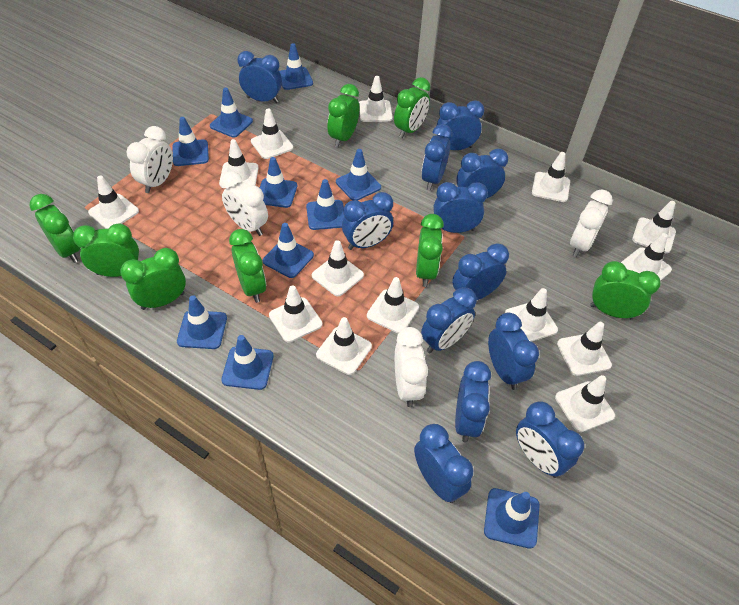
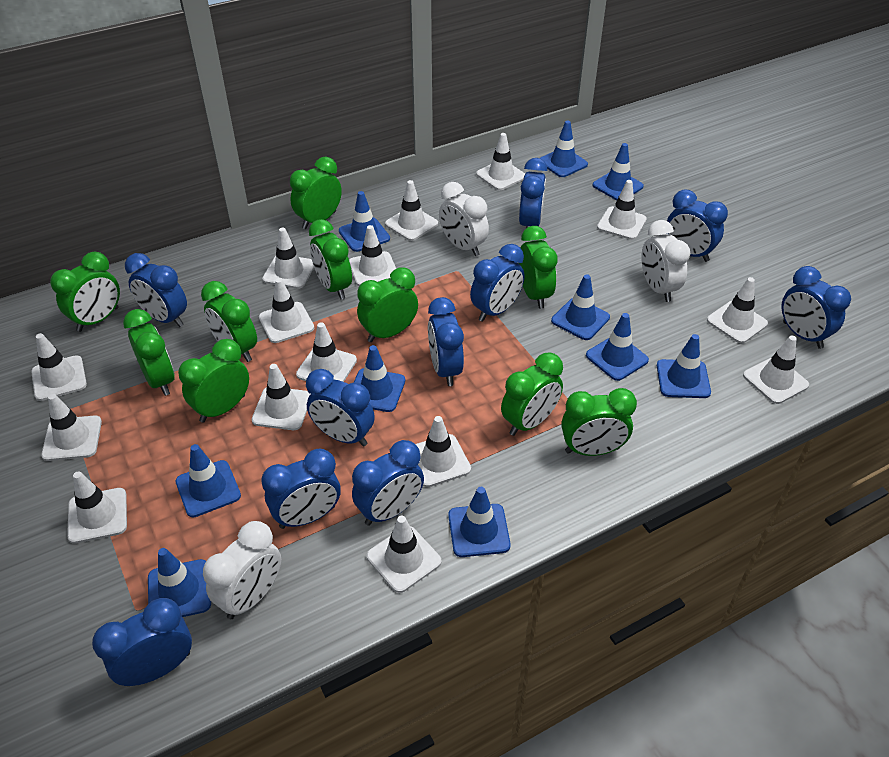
blue clock: [237,51,282,103] [342,192,393,250] [414,424,473,503] [421,124,452,191] [421,287,477,353] [434,182,488,233] [437,100,484,150] [452,243,509,300] [455,361,491,442] [456,149,508,199] [488,313,539,390] [516,402,584,478] = 12 -> [92,598,192,686] [125,253,187,327] [261,448,341,529] [306,369,375,446] [352,440,424,526] [428,297,464,386] [470,244,524,322] [519,158,547,228] [667,189,728,262] [781,266,851,349] = 10
green clock: [29,194,80,263] [73,223,139,277] [120,248,186,310] [229,229,266,303] [327,84,359,147] [394,77,430,138] [416,214,444,287] [590,261,660,319] = 8 -> [50,252,120,332] [123,309,175,396] [178,339,249,423] [201,281,257,362] [290,157,342,229] [309,219,352,300] [357,268,418,342] [501,353,563,436] [519,226,558,309] [561,388,637,456] = 10
white clock: [126,126,173,193] [221,171,268,236] [395,327,428,407] [570,189,613,257] = 4 -> [203,521,281,619] [439,182,489,256] [641,220,690,302] = 3
white traffic cone: [88,175,139,229] [219,139,258,187] [251,109,293,159] [269,285,322,342] [312,240,364,296] [316,317,372,375] [359,76,393,122] [367,277,419,333] [505,288,558,342] [532,152,570,202] [555,375,615,432] [557,322,612,376] [621,233,672,281] [632,201,676,253] = 14 -> [31,333,87,401] [41,394,102,461] [67,471,127,544] [252,364,310,430] [259,278,314,343] [262,228,314,289] [296,322,357,382] [349,225,396,286] [367,516,442,593] [385,180,438,241] [415,416,471,487] [476,133,525,190] [597,180,647,240] [707,277,768,343] [743,335,809,404] = 15

